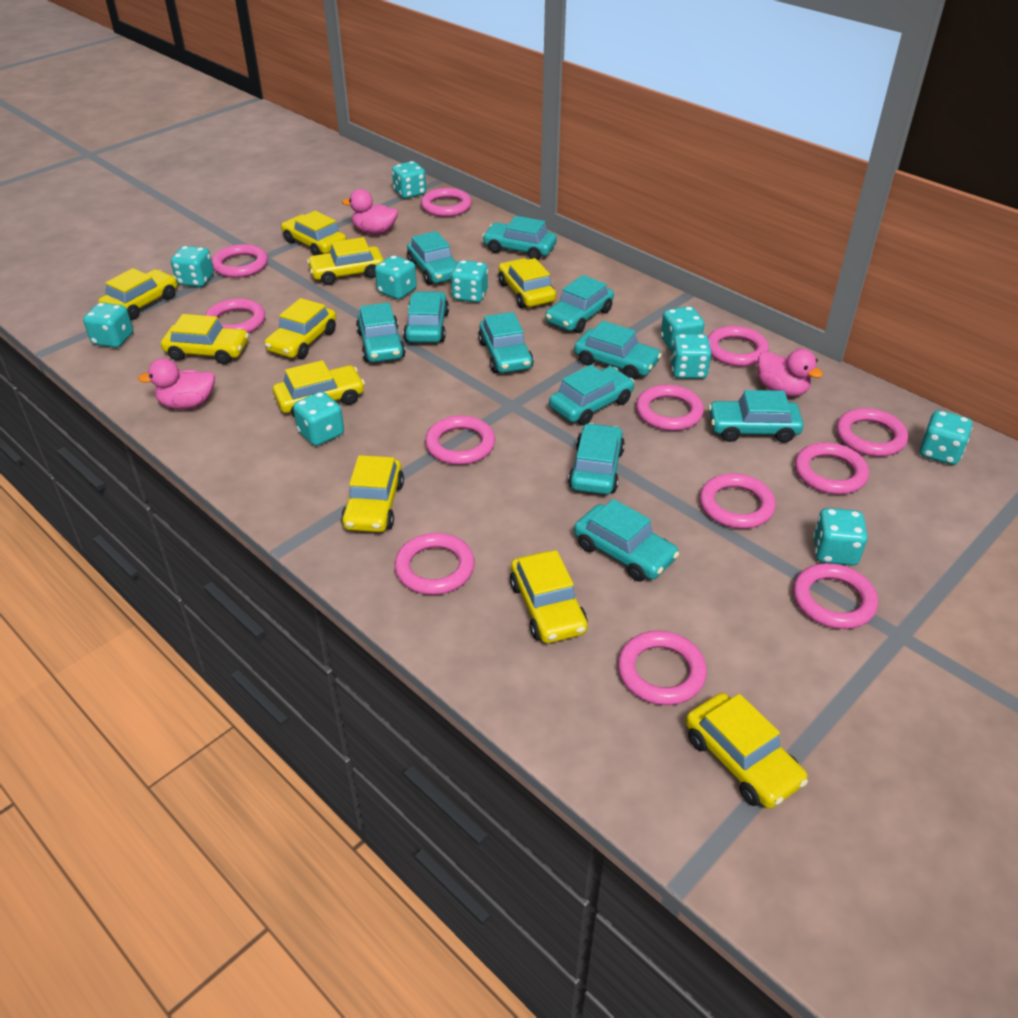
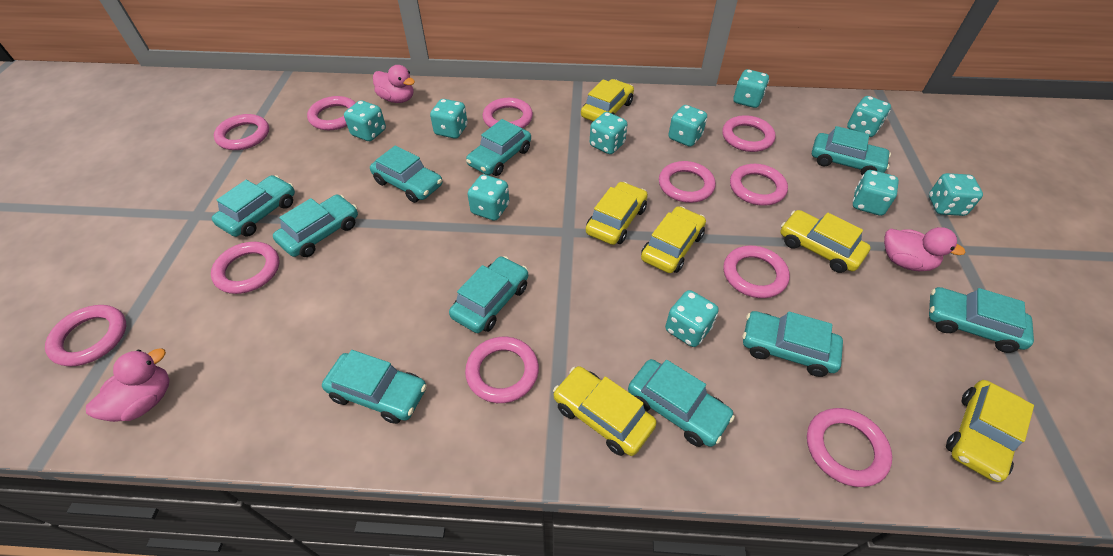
pink ring: [205,298,265,333] [212,244,268,278] [394,533,475,595] [421,188,472,217] [425,416,495,465] [618,631,707,705] [636,385,704,431] [700,473,776,529] [708,326,769,366] [793,563,878,629] [795,442,869,495] [836,408,908,457] = 12 -> [45,305,126,367] [211,242,279,294] [214,114,269,150] [307,96,356,130] [465,337,539,403] [483,98,533,129] [659,161,716,203] [722,115,776,152] [723,246,790,298] [730,164,788,206] [807,408,892,487] = 11
turquoise car: [356,303,406,362] [403,291,449,343] [407,231,457,285] [478,312,534,373] [482,216,557,260] [545,275,614,333] [549,365,634,425] [568,423,625,494] [574,321,662,380] [574,499,679,582] [708,390,804,443] = 11 -> [212,175,295,237] [273,195,358,257] [322,350,427,424] [370,145,443,203] [449,256,528,333] [466,119,531,176] [628,359,735,447] [743,311,843,377] [812,126,891,175] [929,287,1034,353] = 10
yellow car: [98,268,177,320] [161,314,249,364] [265,298,336,359] [273,360,365,417] [281,211,347,255] [307,237,384,285] [341,455,404,532] [499,258,556,308] [510,550,588,643] [686,693,808,809] = 10 -> [553,366,657,456] [581,79,634,121] [586,182,648,245] [641,206,706,273] [780,210,871,273] [946,380,1034,482] = 6

